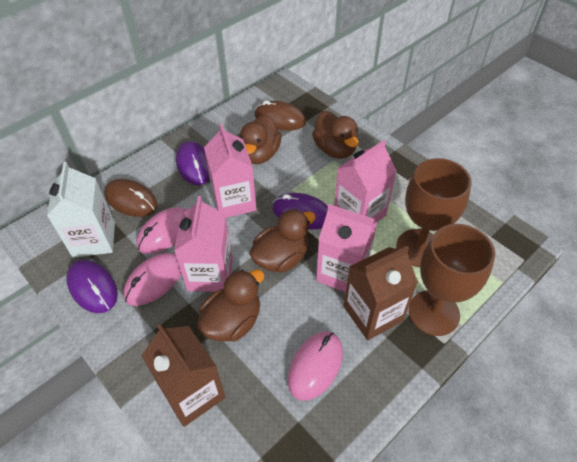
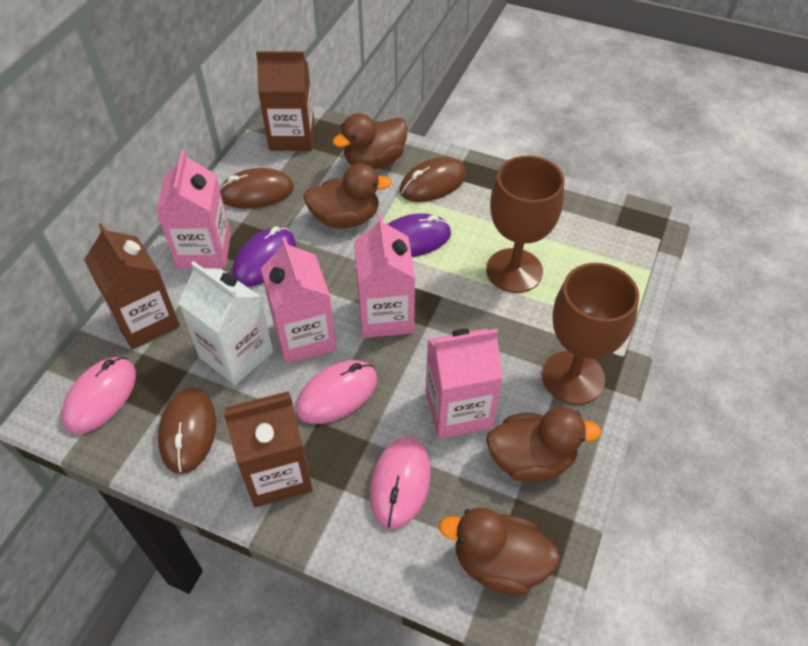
brown carton: [141,324,225,427] [344,246,418,340] = 2 -> [84,223,180,350] [223,391,313,508] [256,51,315,151] = 3
brown mouse: [104,179,158,217] [254,100,306,131] = 2 -> [158,388,216,474] [219,168,294,209] [400,157,466,202] = 3
purple mouse: [66,260,118,313] [176,141,210,185] [272,193,328,229] = 3 -> [232,226,296,287] [387,213,451,257] = 2

